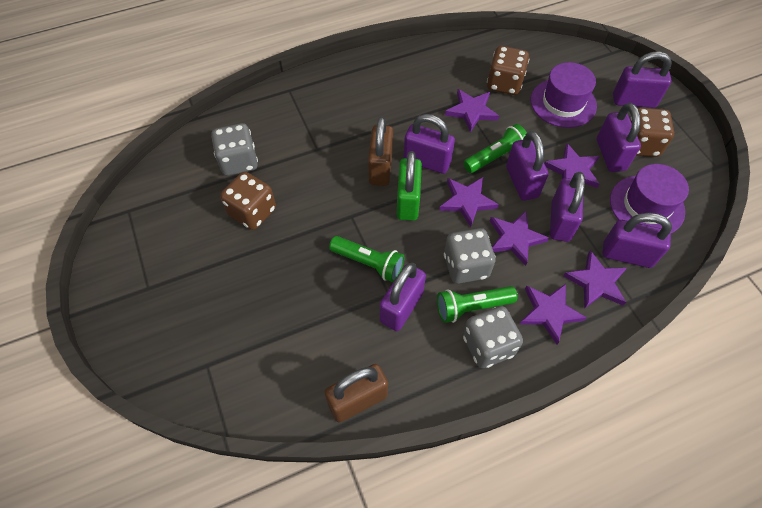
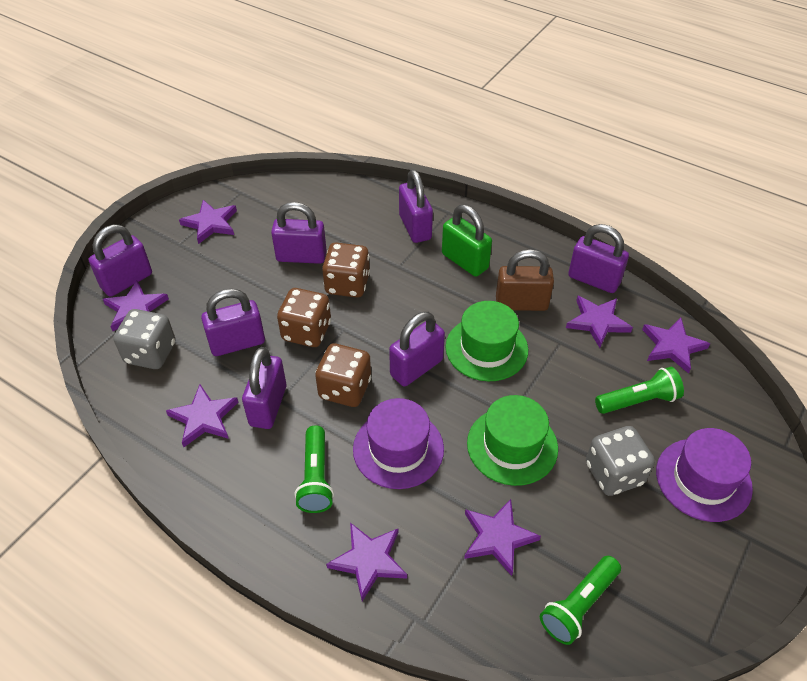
brown padlock: [325,364,388,422] [368,117,393,186] = 2 -> [496,249,554,311] = 1
green hat: none = 0 -> [446,301,528,381] [467,395,558,486] = 2
grey dice: [211,123,258,176] [444,228,496,284] [463,306,523,368] = 3 -> [113,309,176,369] [586,426,655,496] = 2
purple star: [439,177,499,227] [445,89,499,133] [490,211,549,266] [520,284,587,345] [544,143,600,188] [563,250,627,309] = 6 -> [103,281,169,331] [166,385,238,447] [179,200,237,244] [326,522,407,601] [464,499,541,576] [566,296,633,348] [642,318,710,373] = 7

